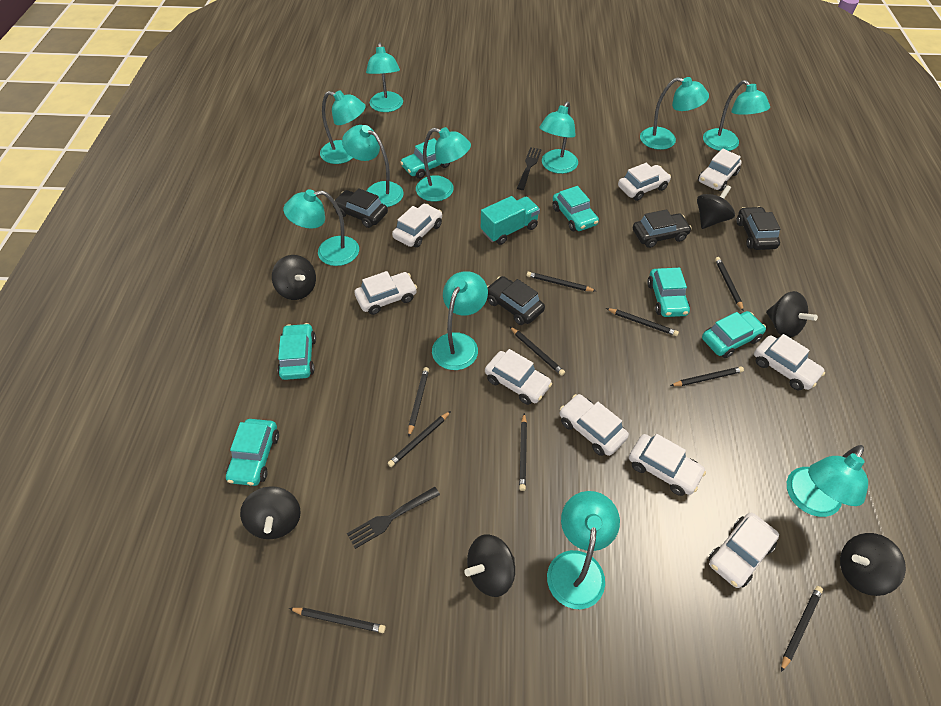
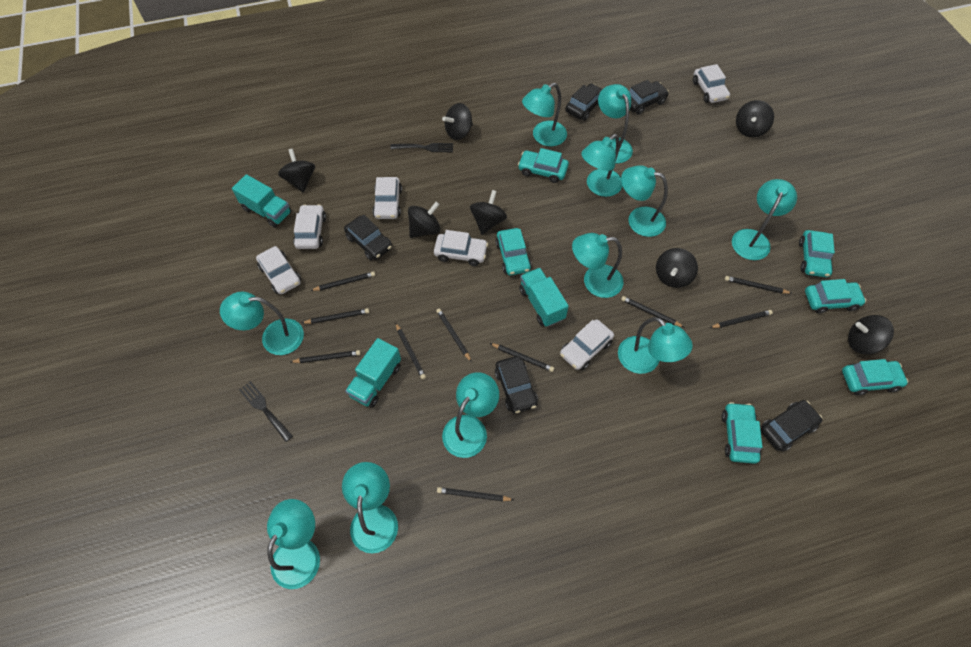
black car: [333,188,388,228] [487,276,545,325] [633,209,692,248] [736,206,781,250] = 4 -> [344,215,392,260] [495,356,538,414] [565,83,602,121] [629,80,669,115] [760,400,822,452] = 5
black spinning top: [240,486,301,539] [272,255,316,300] [464,534,515,597] [697,185,735,229] [766,291,818,338] [840,533,906,596] = 6 -> [278,149,315,193] [408,202,440,238] [442,103,473,140] [470,190,507,235] [656,248,698,288] [736,100,774,137] [848,315,894,355] = 7
turquoise truck: [481,196,540,245] = 1 -> [232,174,292,228] [345,338,401,408] [519,268,569,327] = 3
white car: [355,271,417,315] [392,204,442,248] [485,349,552,405] [560,394,629,456] [618,163,671,201] [629,434,706,496] [698,148,742,191] [708,513,779,588] [754,334,825,391] = 9 -> [256,246,301,294] [293,204,326,249] [372,177,402,219] [434,230,488,266] [560,319,614,370] [693,64,730,103] = 6

